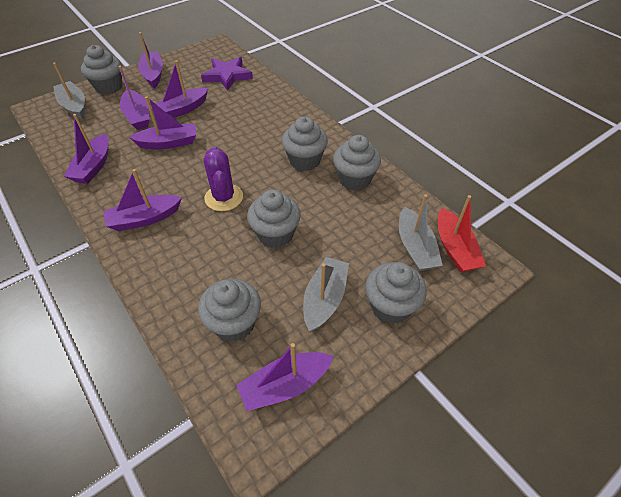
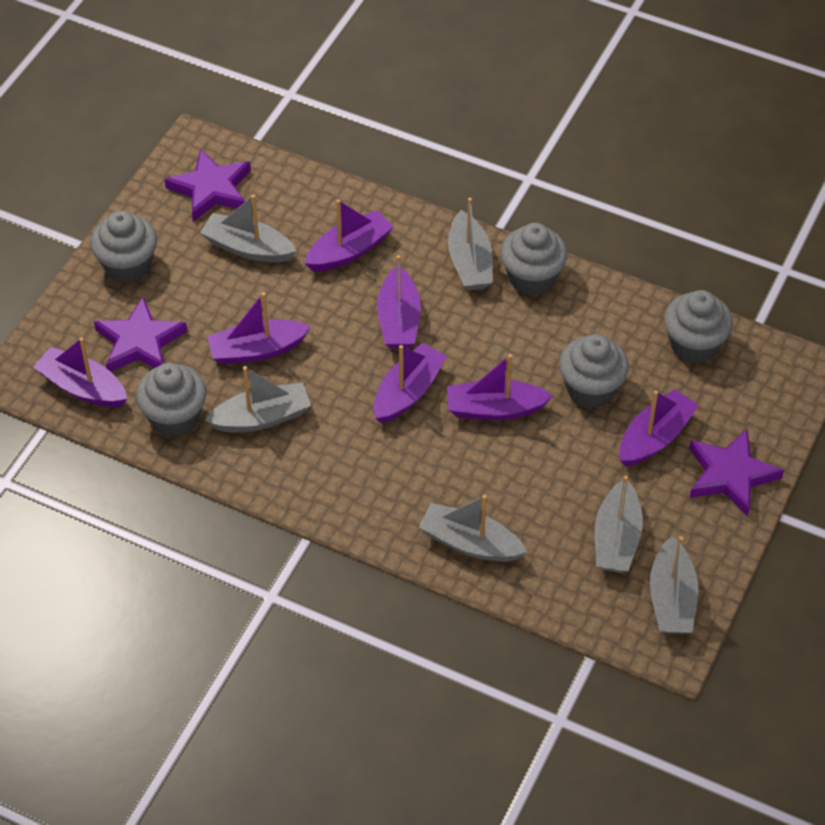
grey boat: [53,62,85,120] [303,257,349,332] [399,194,443,271] = 3 -> [200,194,296,263] [205,366,311,432] [419,495,527,562] [448,198,493,291] [595,475,643,573] [650,536,698,634] = 6
grey cupcake: [81,45,122,95] [198,279,261,342] [247,190,301,248] [282,116,328,171] [333,135,381,190] [365,262,427,324] = 6 -> [90,211,157,283] [136,363,207,437] [500,223,568,296] [559,334,629,408] [664,290,733,363] = 5
purple cactus: [204,147,243,211] = 1 -> none = 0
purple star: [201,57,253,91] = 1 -> [94,297,187,372] [165,148,251,222] [689,429,784,517] = 3
red boat: [438,195,486,272] = 1 -> none = 0

